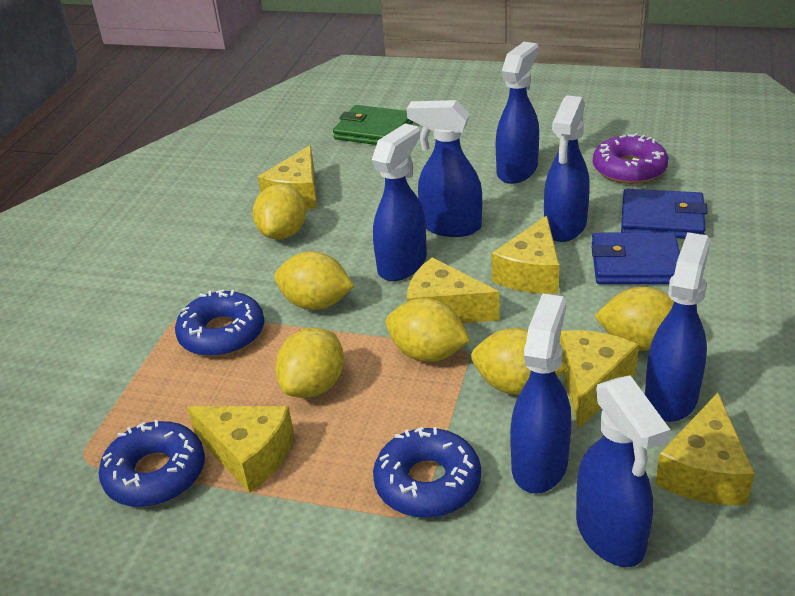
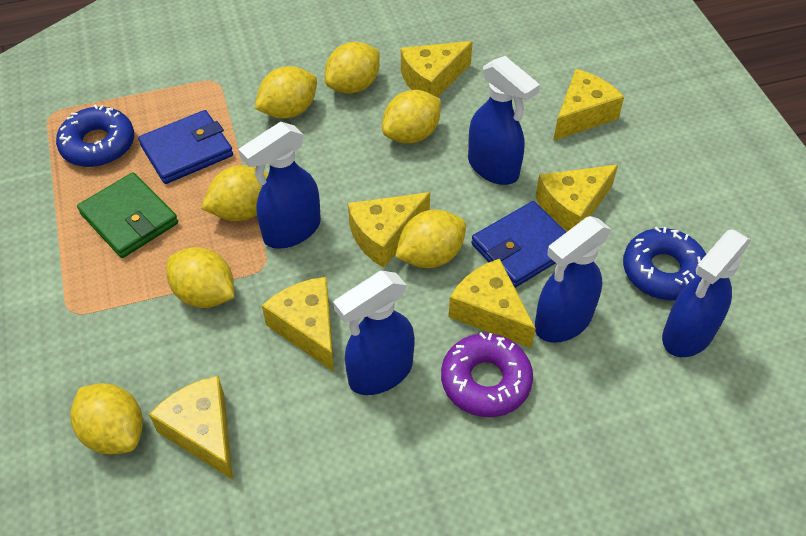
blue donut: [99,420,205,507] [175,289,264,357] [373,427,481,518] = 3 -> [56,104,134,167] [623,227,706,300] = 2
blue spray bottle: [372,123,427,281] [407,100,482,237] [496,42,539,184] [511,293,572,493] [544,95,590,242] [576,375,670,567] [645,232,711,422] = 7 -> [238,122,321,249] [333,271,415,395] [468,56,540,185] [535,216,612,343] [662,229,751,357] = 5
yellow cheese: [187,406,294,493] [258,145,317,209] [407,258,500,323] [491,216,560,294] [560,330,639,429] [655,393,755,505] = 6 -> [149,376,233,480] [262,277,334,372] [348,192,430,268] [401,41,473,97] [449,259,536,348] [536,165,618,232] [553,69,624,141] = 7
yellow lemon: [253,184,306,240] [274,251,354,310] [275,328,344,398] [386,298,470,362] [471,328,567,395] [594,287,674,351] = 6 -> [70,383,143,454] [166,247,234,308] [201,165,268,221] [255,66,317,119] [325,42,380,94] [382,90,441,143] [395,210,466,268] = 7

